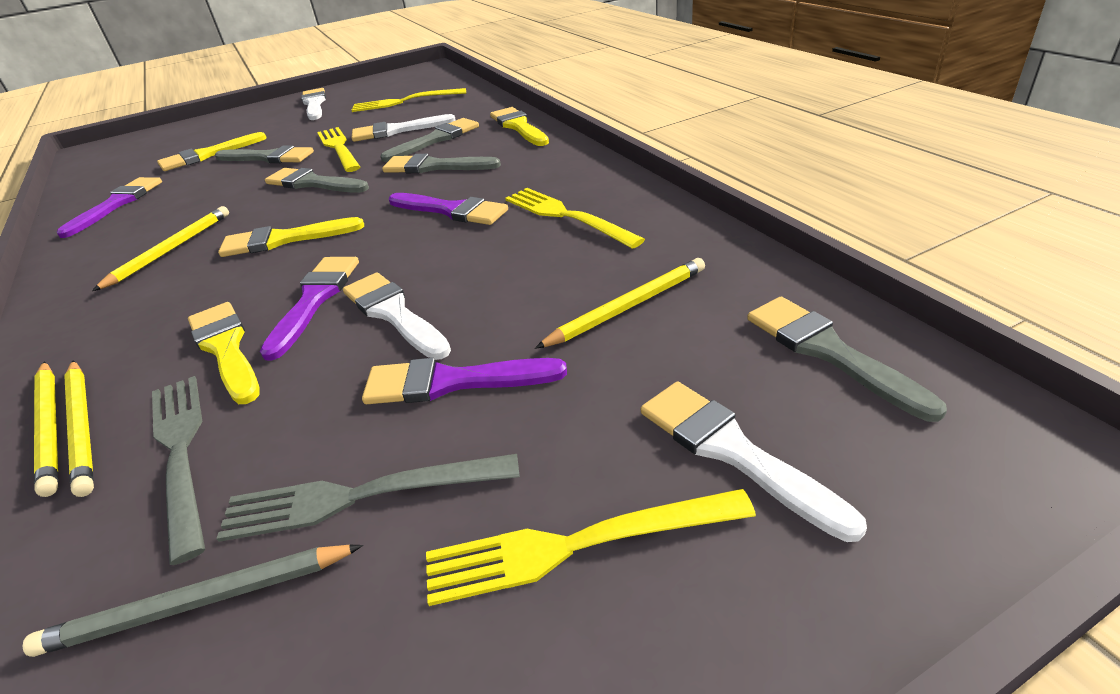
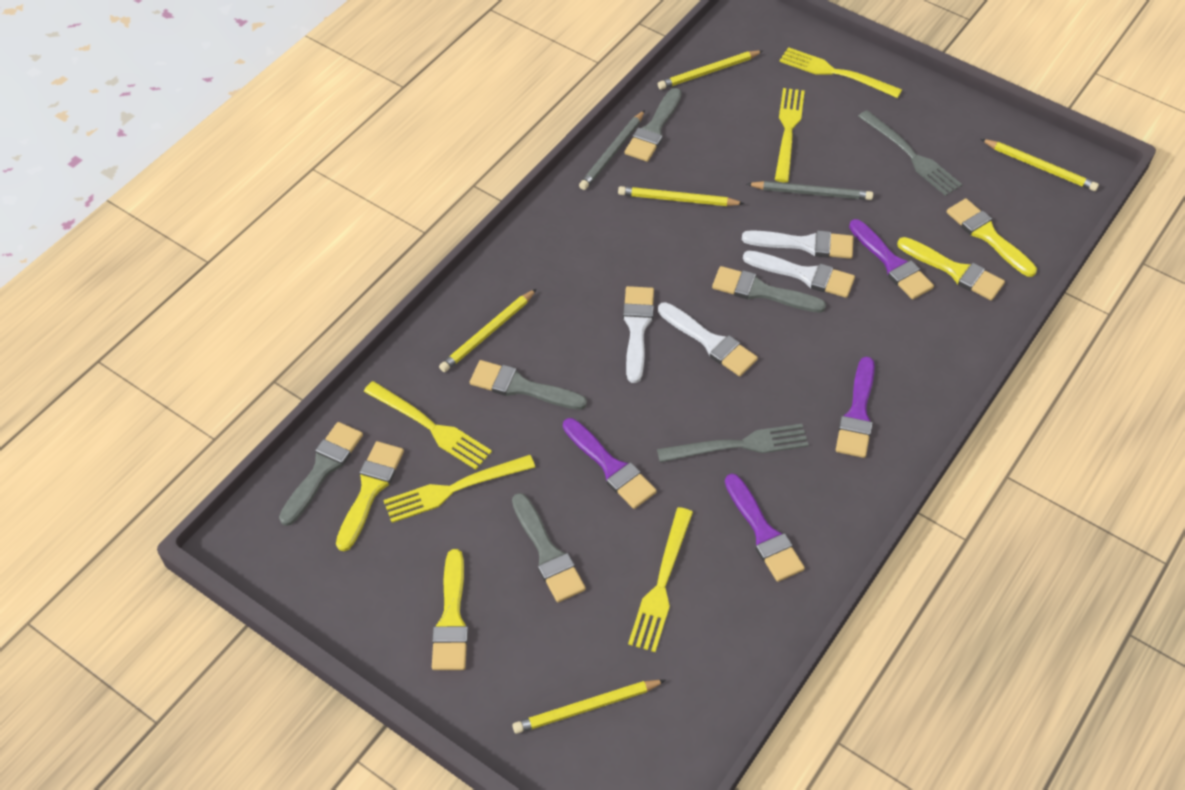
grey pencil: [23,545,363,657] = 1 -> [579,110,645,190] [747,181,873,200] = 2
yellow fork: [317,127,360,172] [352,88,466,112] [426,489,756,606] [505,188,645,249] = 4 -> [363,381,492,470] [383,455,535,523] [628,507,693,652] [775,88,805,182] [779,47,902,98] = 5
yellow pencil: [34,361,58,497] [64,360,94,497] [92,206,229,291] [535,258,705,349] = 4 -> [439,289,537,372] [513,680,666,734] [618,186,745,206] [658,50,763,90] [981,139,1099,191] = 5

